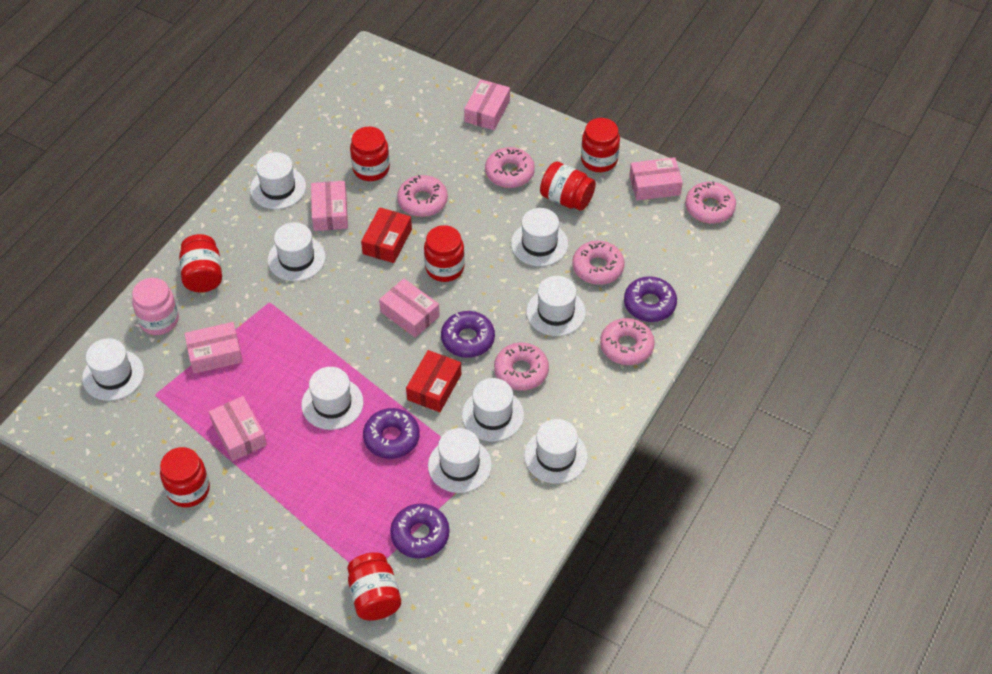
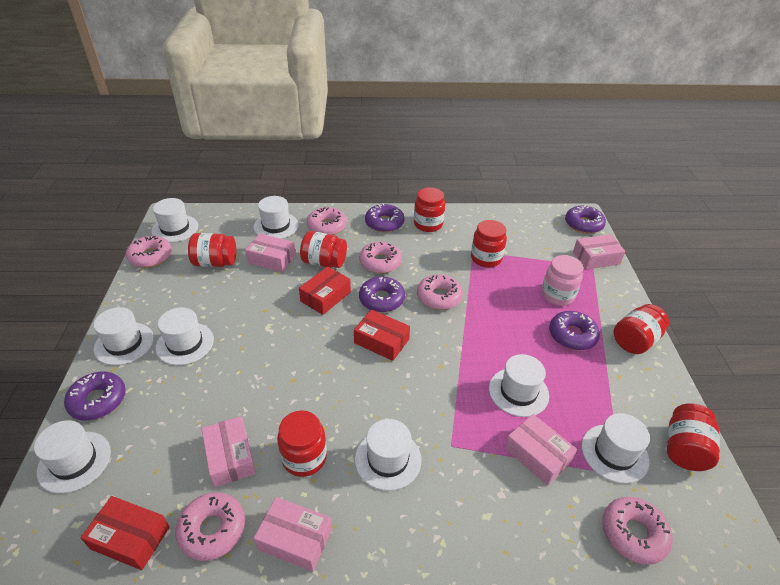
pink box: [184,322,243,374] [209,396,267,461] [311,181,348,231] [379,278,440,338] [464,79,510,130] [629,157,683,201] = 6 -> [202,416,256,487] [245,234,296,272] [254,497,332,572] [505,414,577,486] [573,234,626,269] = 5
purple donut: [363,408,420,459] [390,504,450,559] [441,311,495,358] [624,276,677,322] = 4 -> [64,371,126,420] [359,277,405,312] [365,203,404,232] [549,311,600,350] [565,205,606,234] = 5
red box: [361,207,412,263] [406,350,461,412] = 2 -> [80,496,170,570] [299,267,351,315] [354,310,410,361] = 3
white hat: [82,338,144,401] [250,152,306,209] [268,222,326,281] [301,367,364,430] [428,428,492,493] [462,378,524,441] [511,208,568,266] [524,419,588,484] [526,276,586,336] = 9 -> [34,420,111,493] [93,307,154,365] [151,198,198,242] [155,307,214,365] [253,196,299,239] [355,419,421,491] [489,354,549,417] [582,413,650,484] = 8

